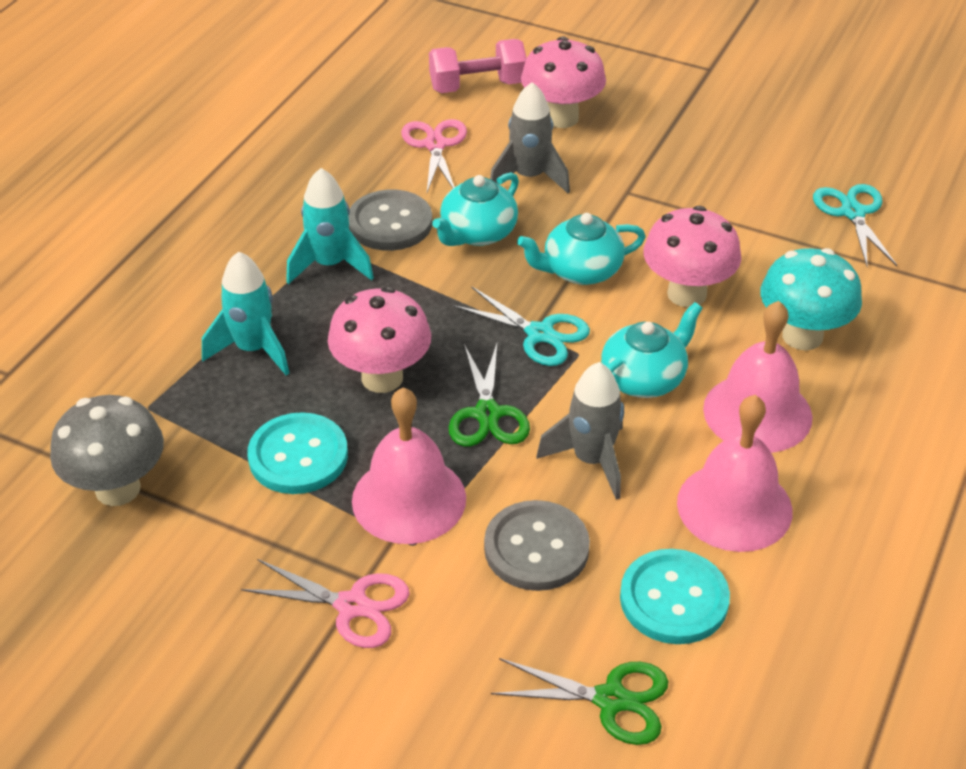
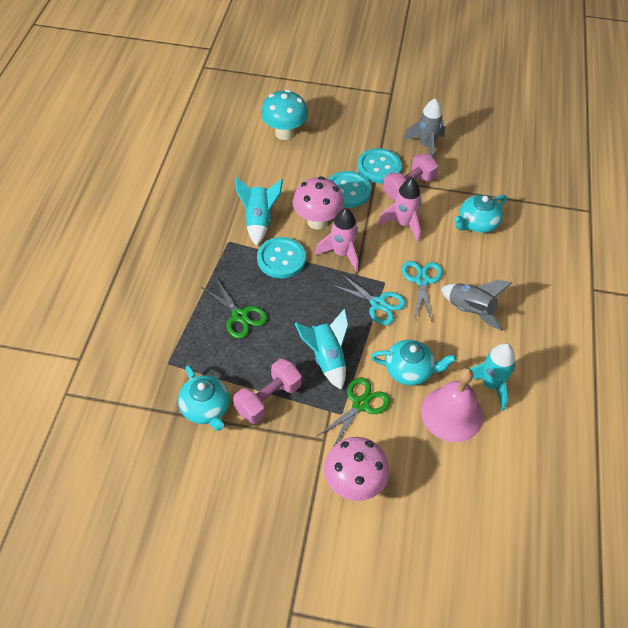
grey button: [348,189,432,251] [484,500,590,591] = 2 -> none = 0
grey mushroom: [50,395,164,506] = 1 -> none = 0
pink bell: [352,387,466,544] [677,395,793,552] [703,301,812,453] = 3 -> [421,368,483,442] = 1
pink dumbbell: [429,39,527,93] = 1 -> [233,359,302,424] [383,153,438,200] = 2
pink mushroom: [328,287,431,393] [521,36,606,128] [643,206,741,307] = 3 -> [293,176,344,230] [324,437,389,501] = 2
pink rocket: none = 0 -> [315,208,358,272] [378,178,422,242] = 2
pink scissors: [241,559,410,648] [401,119,467,192] = 2 -> none = 0
turquoise button: [247,412,348,494] [620,549,730,644] = 2 -> [257,237,306,278] [329,171,371,208] [357,148,402,183] = 3
turquoise rocket: [202,251,289,375] [286,168,374,284] = 2 -> [235,177,283,246] [295,308,349,390] [469,343,515,411] = 3

